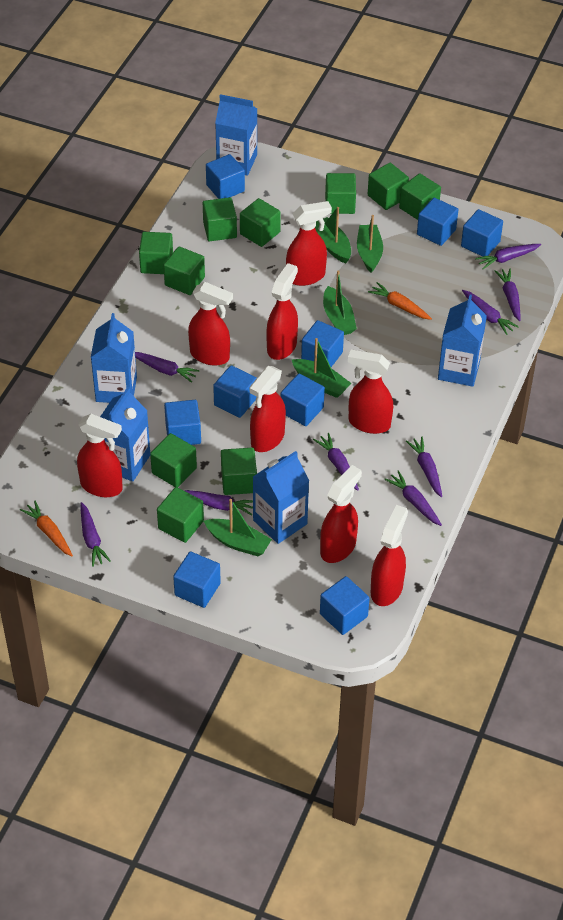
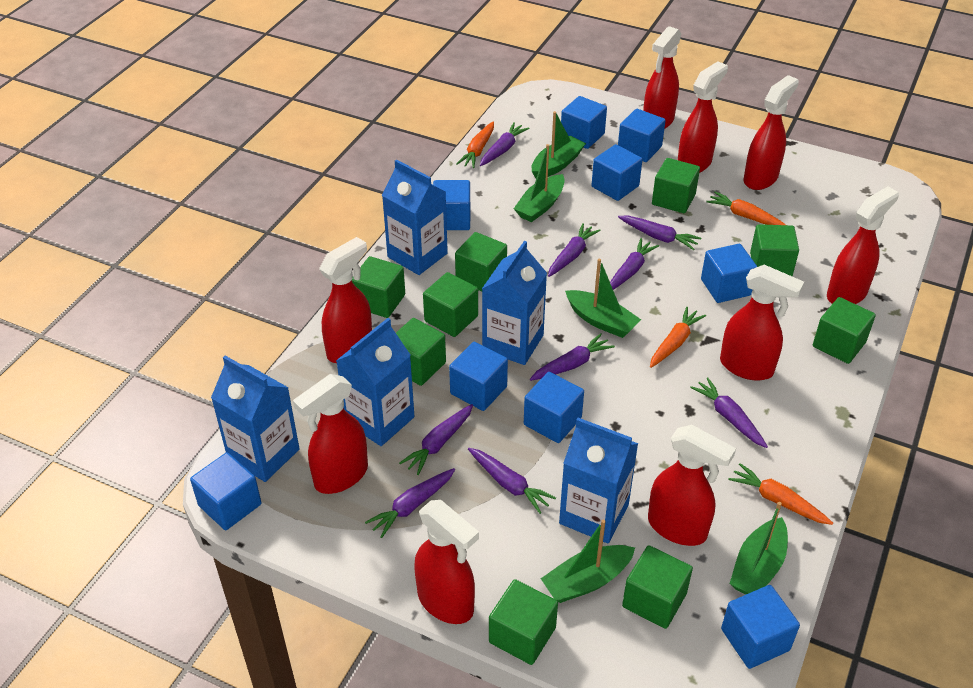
green cube: [139,232,173,274] [150,433,197,488] [157,487,204,543] [164,246,205,295] [203,197,237,241] [221,448,257,495] [240,198,281,247] [325,173,356,214] [368,163,409,210] [399,173,441,220] = 10 -> [352,256,405,318] [396,318,446,386] [423,272,478,337] [455,232,507,292] [489,579,558,665] [622,545,693,629] [652,158,700,213] [750,224,799,276] [813,297,876,364] = 9
orange carrot: [20,500,73,556] [368,282,432,320] = 2 -> [456,121,494,168] [650,307,706,368] [706,191,786,225] [728,463,833,525] = 4
red spray bottle: [77,414,123,497] [188,282,233,366] [249,366,286,452] [266,263,298,360] [286,201,332,286] [320,465,362,563] [348,350,393,434] [371,505,408,606] = 8 -> [293,374,368,494] [319,237,372,363] [415,500,479,624] [643,26,682,129] [648,425,736,546] [678,61,728,173] [720,265,804,381] [743,75,799,190] [827,186,899,304] = 9

